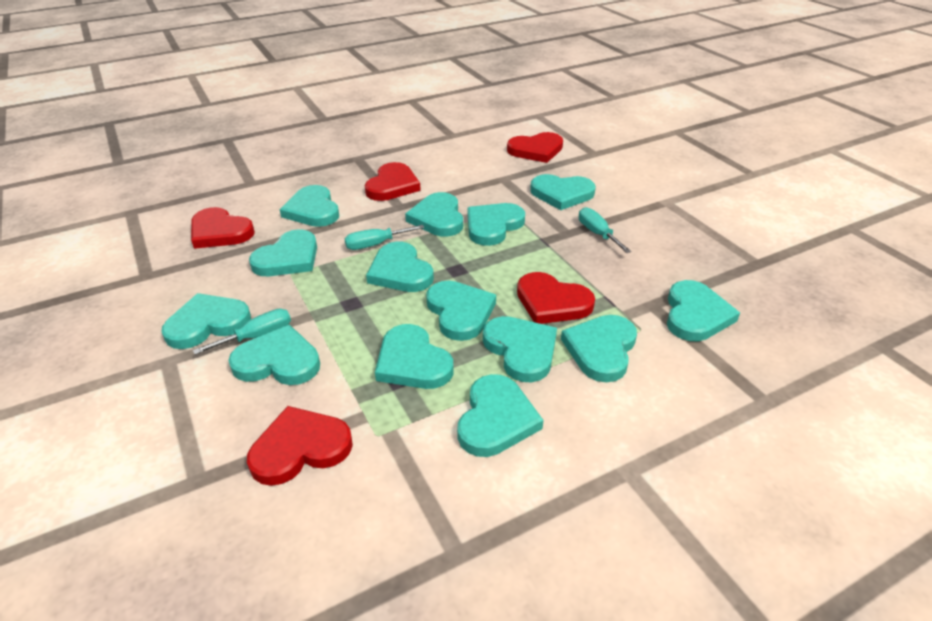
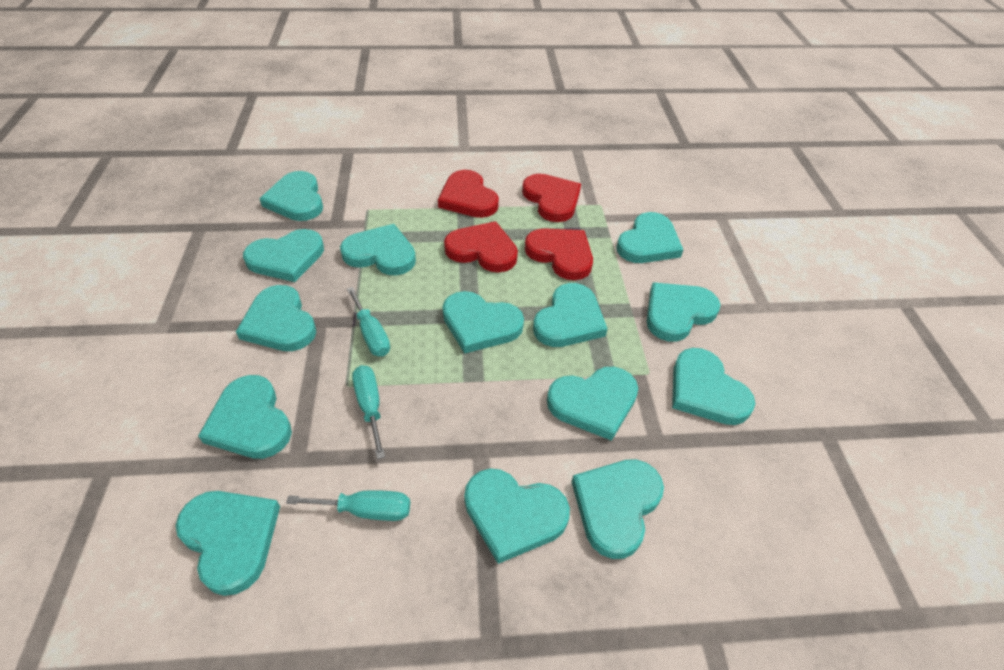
red heart: [191,207,255,249] [247,406,353,486] [365,162,421,201] [507,132,563,163] [517,272,595,324] = 5 -> [438,170,499,218] [444,221,518,272] [522,174,581,222] [525,228,593,280] = 4

